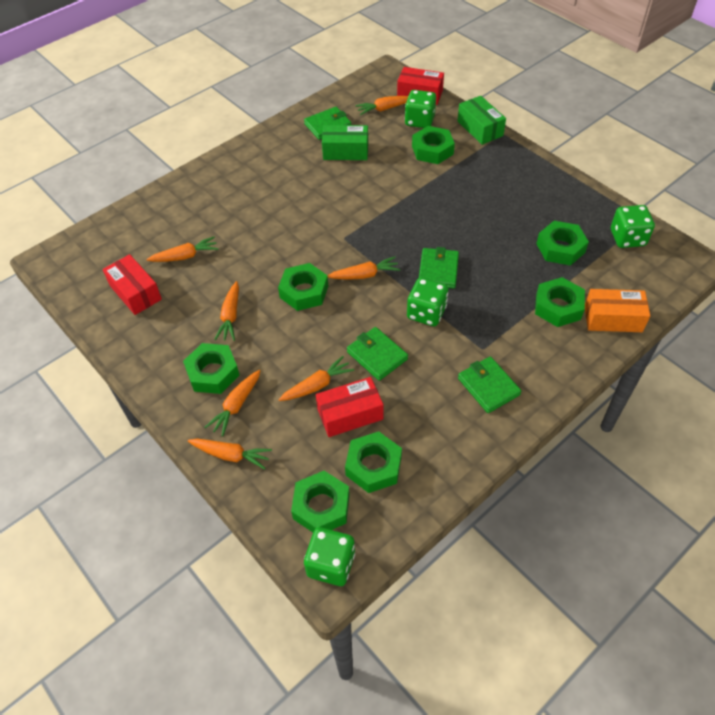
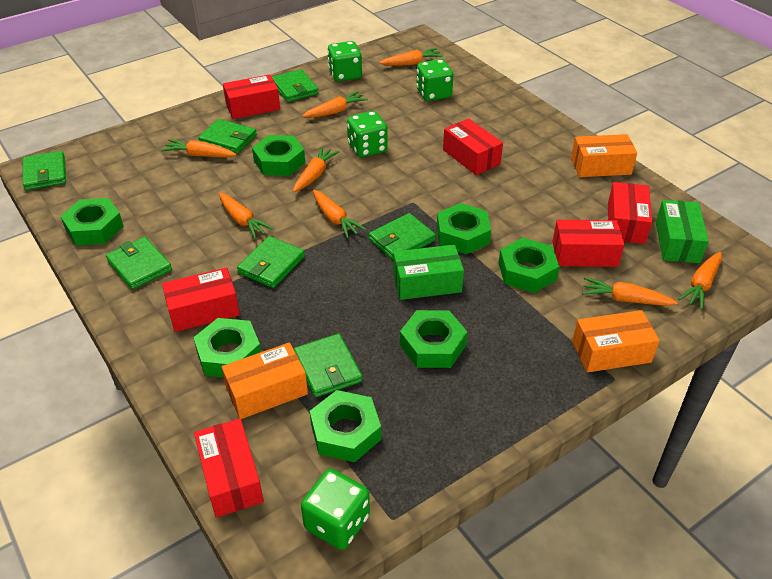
green wallet: [304,107,351,140] [347,327,408,381] [419,247,459,289] [458,357,521,413] = 4 -> [23,151,66,190] [106,237,172,289] [198,119,257,154] [237,236,305,288] [272,69,319,102] [294,333,362,397] [369,213,436,260] = 7
orange box: [585,289,650,332] = 1 -> [222,343,308,419] [571,134,637,177] [572,310,660,373] = 3
orange carrot: [146,237,218,262] [188,438,272,470] [205,370,261,436] [214,281,239,341] [278,356,354,401] [328,257,400,280] [355,96,408,115] = 7 -> [161,139,237,157] [219,192,274,239] [293,146,340,192] [302,91,368,118] [313,190,366,238] [379,48,443,66] [582,277,678,306] [678,252,722,309] = 8
red box: [103,254,162,315] [316,377,384,437] [397,67,444,105] = 3 -> [162,267,240,332] [194,419,264,518] [223,74,280,119] [443,119,503,175] [552,220,624,267] [608,182,652,244] = 6

